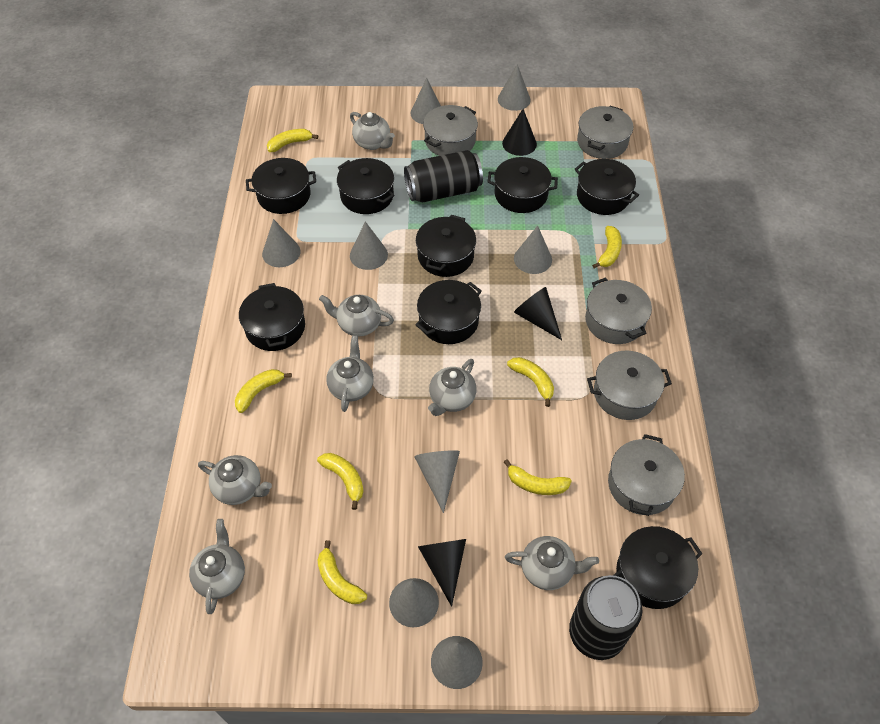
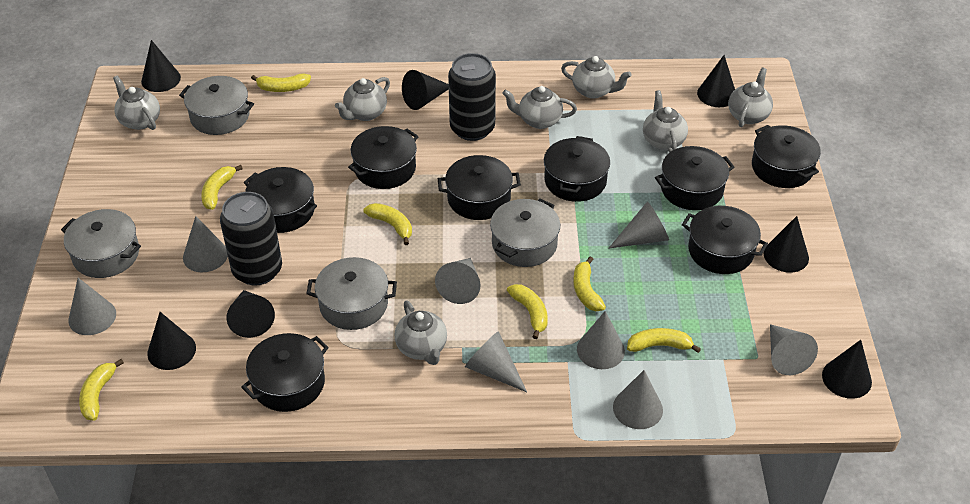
black cone: [418,539,466,607] [502,109,537,156] [514,287,562,340] = 3 -> [141,40,181,92] [147,312,196,370] [227,290,275,338] [402,70,449,110] [697,55,735,107] [764,216,809,273] [822,340,872,399] = 7
grey pot: [423,105,478,156] [577,106,633,159] [585,277,652,344] [587,351,672,420] [608,434,685,516] = 5 -> [61,209,141,278] [179,76,254,135] [306,257,397,330] [490,199,560,267] = 4

